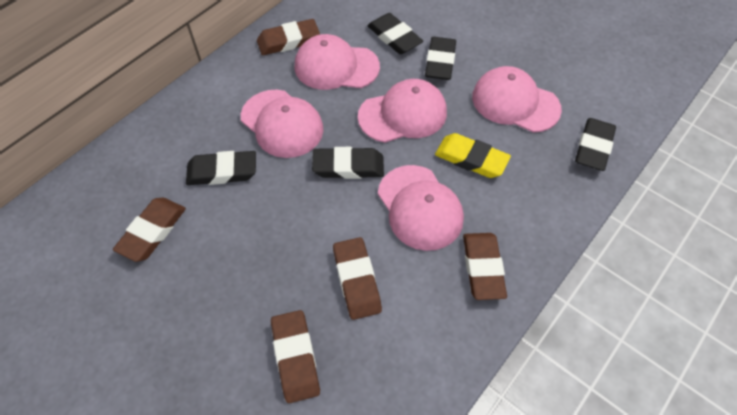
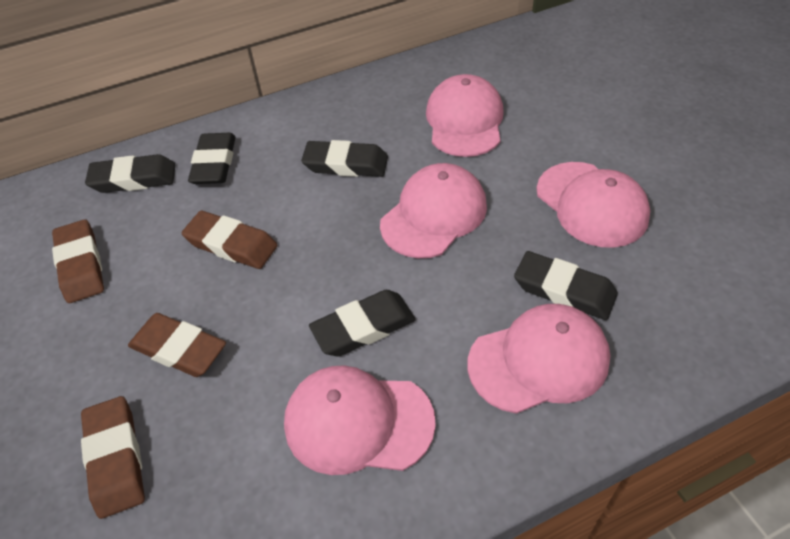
brown eraser: [113,198,186,262] [257,19,320,55] [271,310,320,403] [333,237,382,320] [463,233,507,300] = 5 -> [52,219,104,303] [81,396,145,519] [128,313,226,377] [182,211,278,269] = 4
yellow eraser: [435,133,511,178] = 1 -> none = 0

